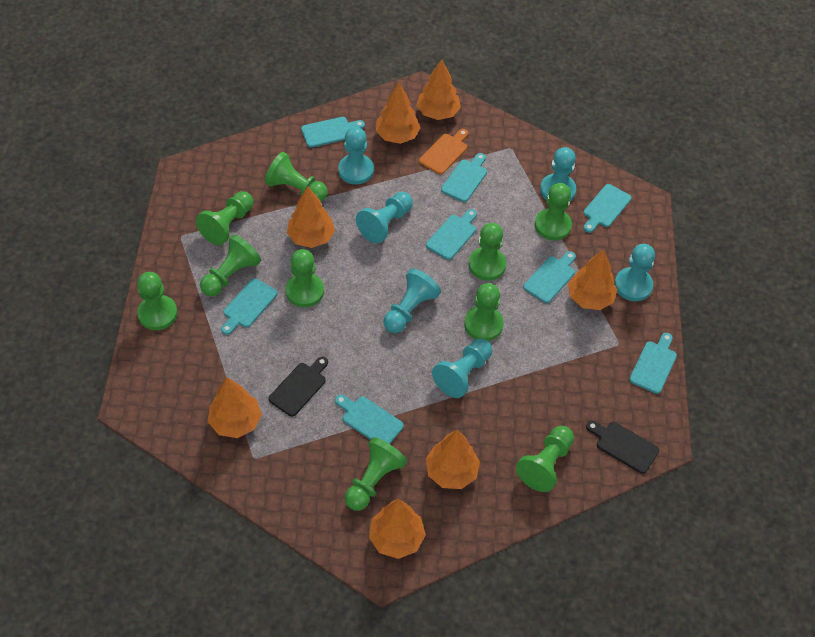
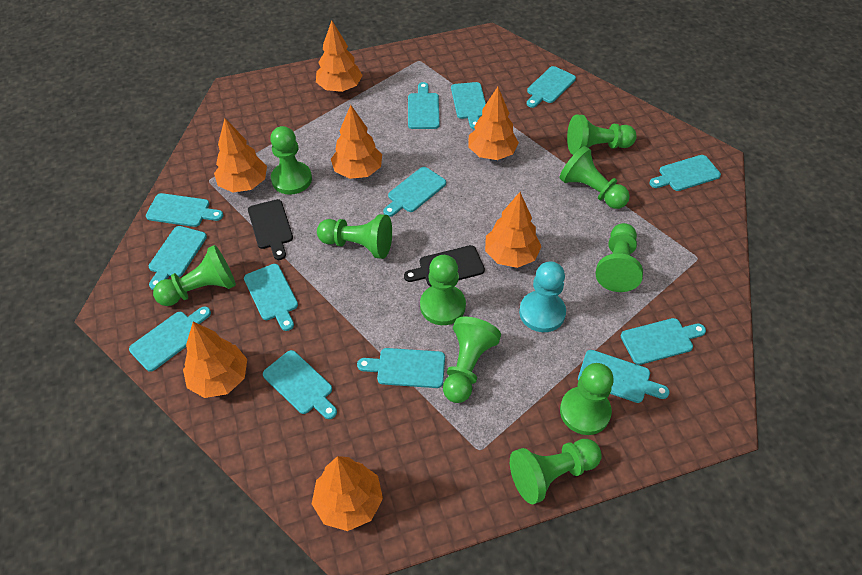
orange cutting board: [419,129,468,175] = 1 -> none = 0
turquoise cutting board: [221,278,277,335] [301,117,365,148] [335,395,404,444] [426,209,477,260] [441,153,487,202] [523,251,576,303] [583,184,631,233] [629,333,677,394] = 8 -> [129,306,211,372] [146,193,223,227] [149,226,207,290] [244,264,298,331] [263,350,337,419] [357,348,445,388] [383,167,446,217] [408,82,440,129] [451,82,486,129] [527,66,576,108] [578,350,669,403] [621,318,706,365] [649,155,721,191] = 13
turquoise pawn: [338,127,374,184] [356,192,413,243] [383,269,441,333] [432,339,492,398] [540,147,576,201] [614,244,655,301] = 6 -> [519,262,566,332] = 1

